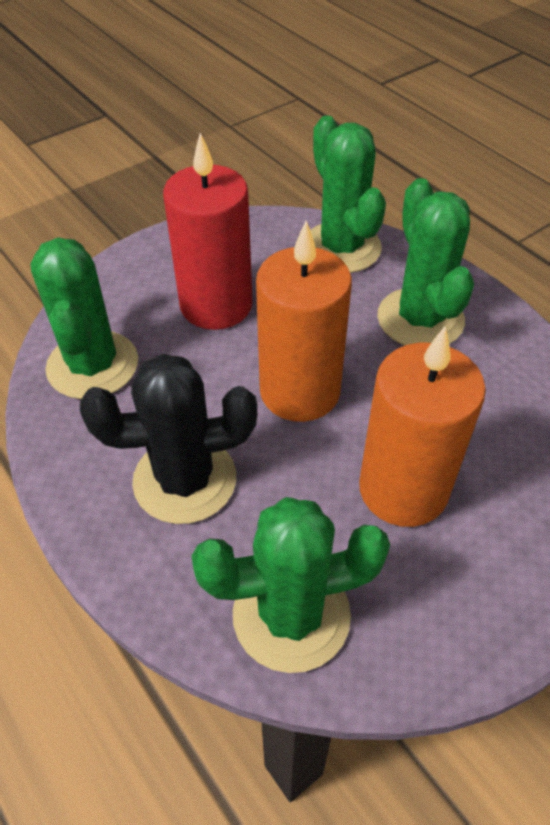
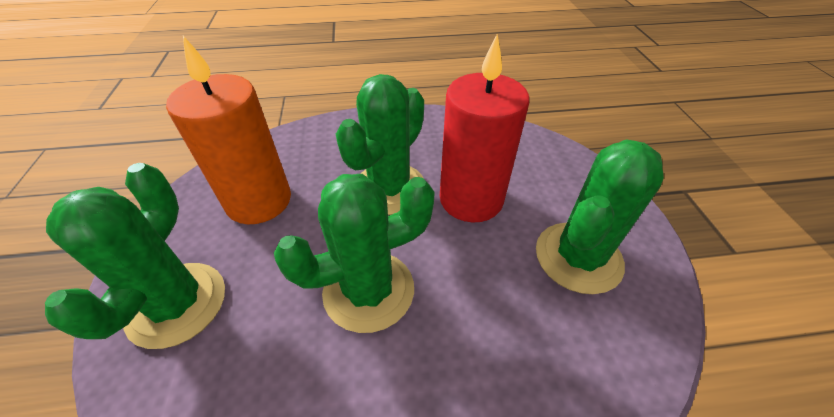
black cactus: [80,354,257,524] = 1 -> none = 0
orange candle: [256,221,352,422] [359,326,486,527] = 2 -> [166,36,291,224] = 1

